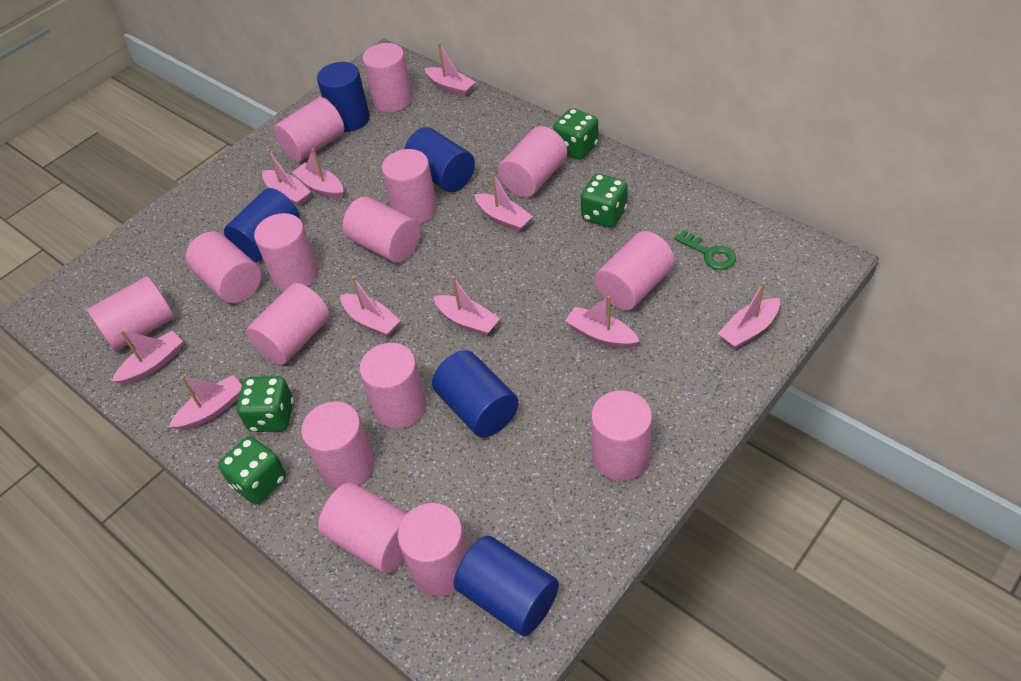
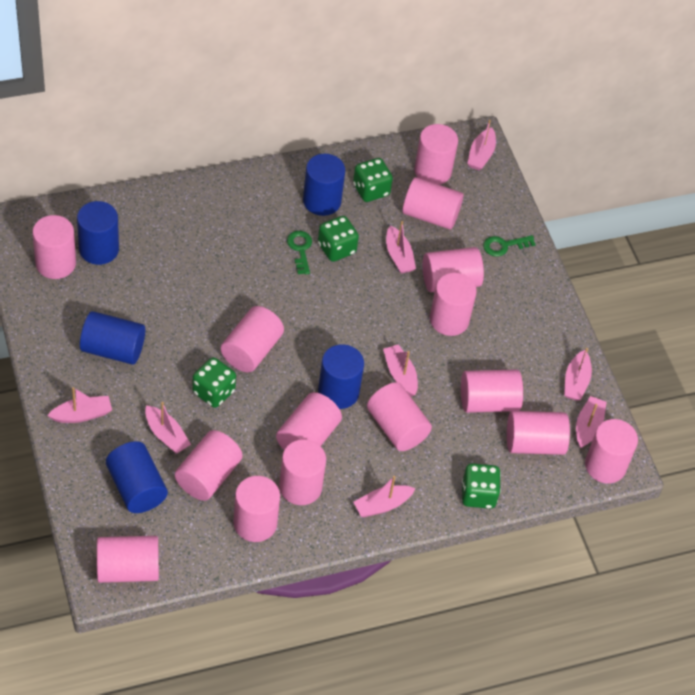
green key: [674,230,736,270] = 1 -> [287,231,312,274] [483,235,536,257] = 2
pink boat: [112,330,183,385] [169,375,242,430] [262,149,311,206] [292,148,343,199] [340,276,401,337] [424,43,476,97] [434,276,500,336] [475,172,533,232] [565,296,640,348] [718,282,780,348] = 10 -> [47,387,112,423] [145,402,191,454] [354,476,415,517] [383,344,418,397] [386,221,416,274] [467,120,496,170] [564,348,592,401] [576,396,606,448] = 8

